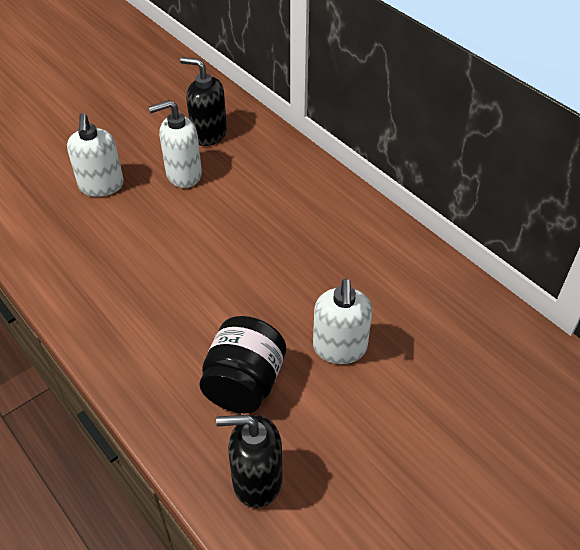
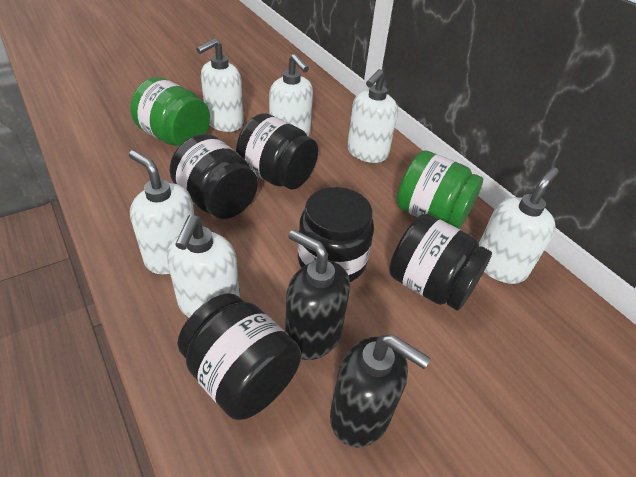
black jar: [199,316,286,413] = 1 -> [170,134,258,219] [178,293,301,420] [236,113,318,189] [298,187,374,282] [389,214,492,310] = 5
green jar: none = 0 -> [130,77,210,146] [396,150,483,229] = 2
white soap dispenser: [67,113,124,197] [149,100,202,188] [313,279,373,364] = 3 -> [129,150,195,274] [167,215,240,317] [196,38,244,132] [269,54,313,137] [347,69,398,163] [479,167,559,284] = 6

